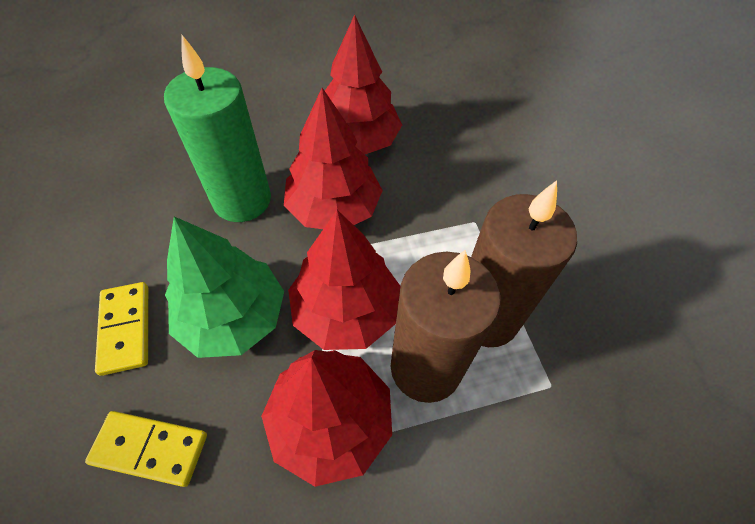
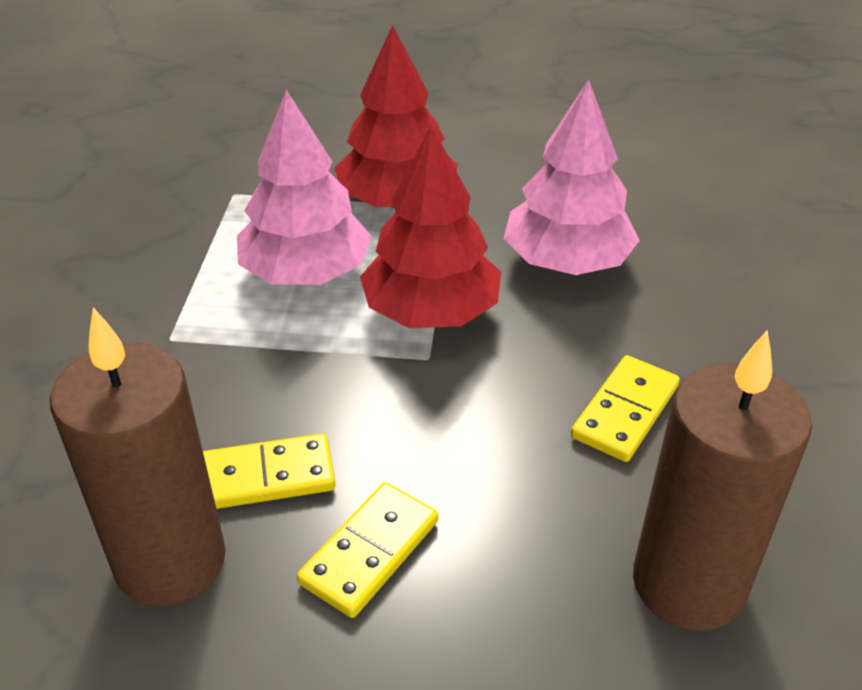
green candle: [164,35,271,222] = 1 -> none = 0
green tree: [165,217,284,358] = 1 -> none = 0
pink tree: none = 0 -> [237,90,372,285] [504,80,640,275] = 2
red tree: [261,350,392,487] [284,88,383,229] [288,210,401,350] [325,14,402,154] = 4 -> [334,25,458,208] [360,125,501,328] = 2
yellow domino: [85,411,207,487] [95,282,148,376] = 2 -> [203,433,335,509] [297,482,438,618] [571,355,680,462] = 3

